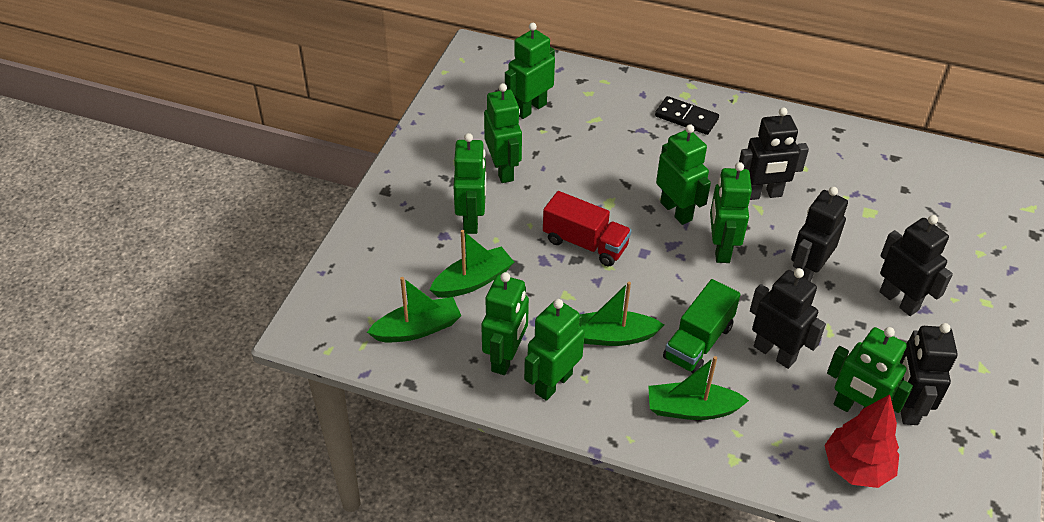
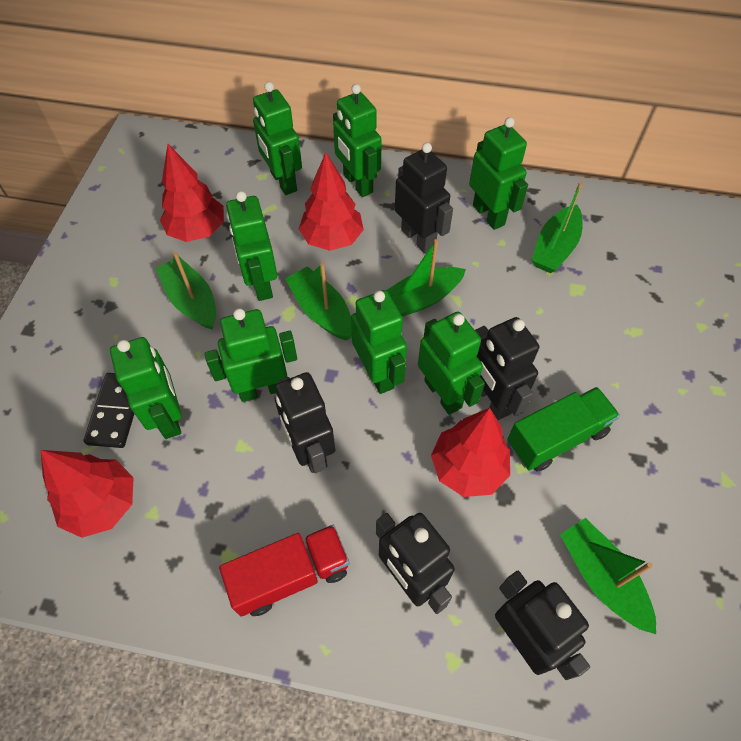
green boat: [367,277,461,342] [430,230,514,298] [580,282,664,346] [648,356,749,420] = 4 -> [155,252,216,330] [285,263,352,340] [386,239,466,316] [532,182,583,273] [560,518,656,634] = 5
red tree: [824,394,899,488] = 1 -> [41,450,134,538] [160,144,224,242] [299,152,364,251] [431,408,510,497] = 4

